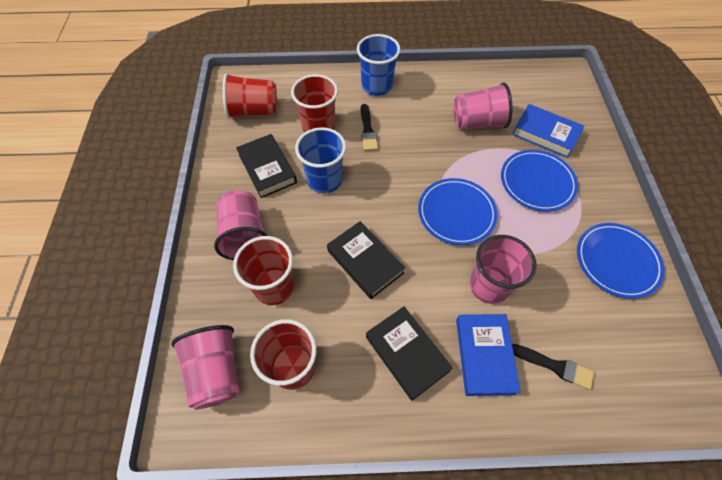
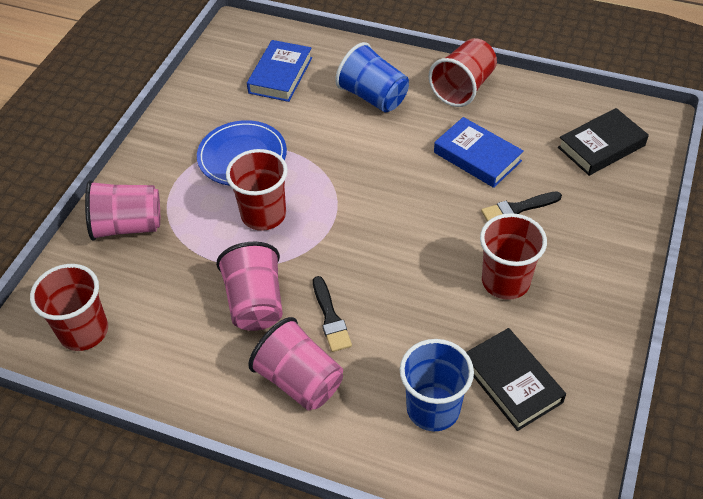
black book: [236,134,297,198] [327,221,405,299] [366,306,453,401] = 3 -> [466,328,566,431] [558,108,649,176] = 2
blue plate: [418,178,497,245] [501,150,578,211] [577,223,665,299] = 3 -> [197,120,287,186] = 1
pink cup: [171,325,240,410] [214,190,267,260] [453,82,512,130] [469,235,536,304] = 4 -> [85,180,160,240] [216,242,283,331] [248,317,343,410] = 3

